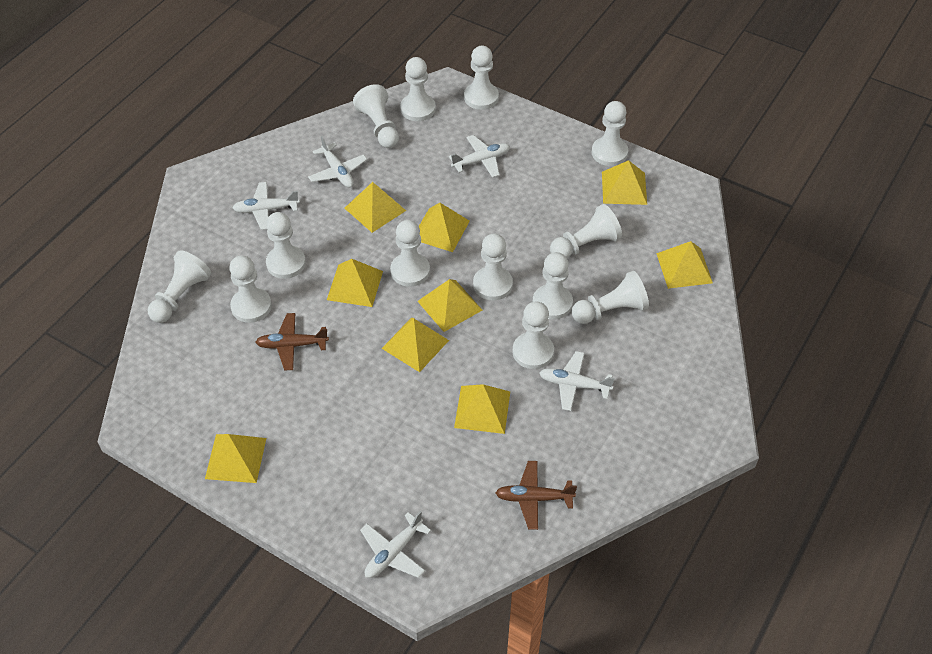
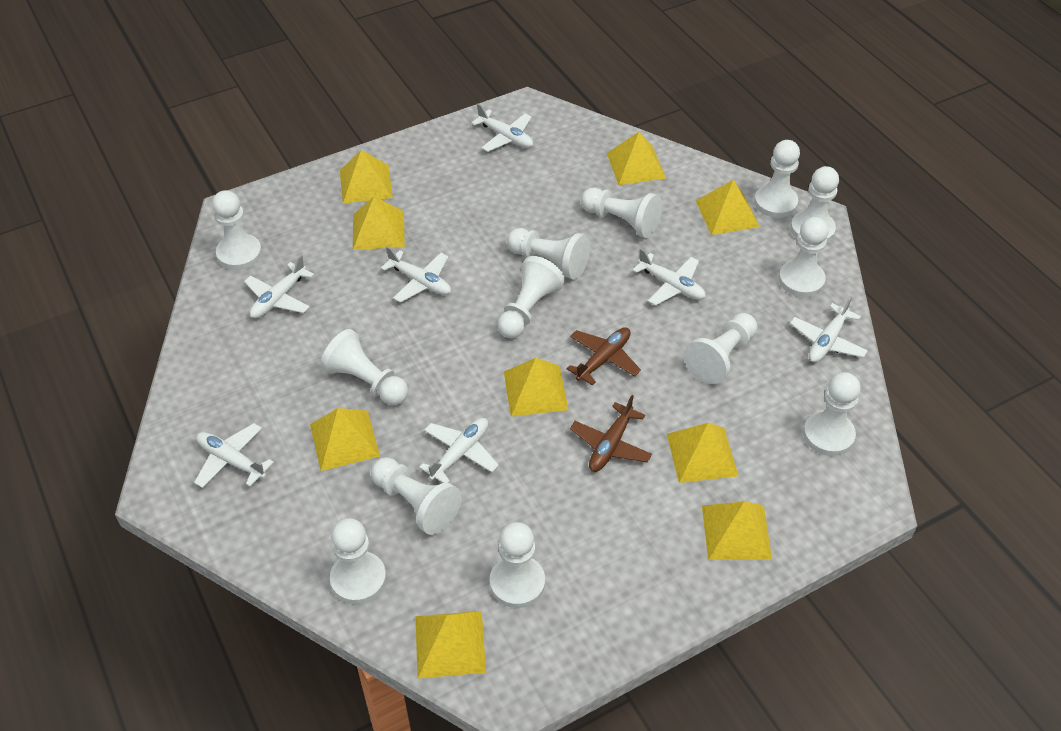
white plane: [233,182,300,230] [308,136,367,188] [360,511,431,578] [449,135,510,178] [539,351,615,411] = 5 -> [194,423,274,488] [244,255,314,318] [381,246,451,303] [419,418,499,483] [471,104,533,152] [632,248,706,306] [790,296,868,362] = 7

